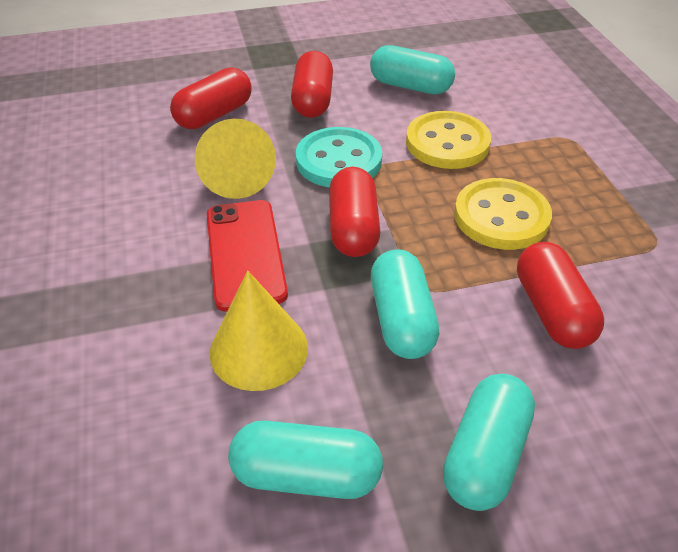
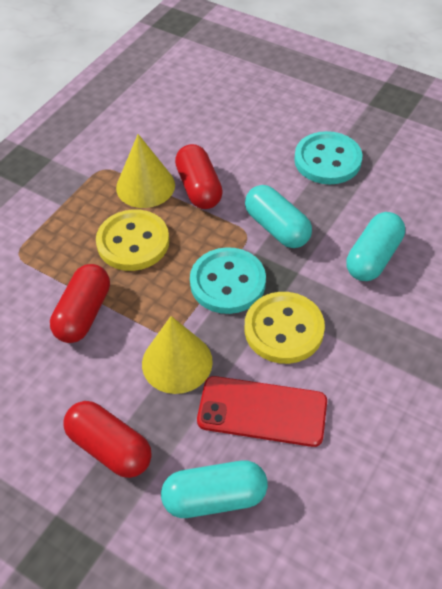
red capsule: [170,67,252,129] [291,51,333,118] [329,167,381,257] [517,242,604,349] = 4 -> [50,264,110,343] [64,401,152,478] [175,144,223,209] = 3
turquoise button: [296,127,382,187] = 1 -> [190,247,266,314] [294,131,362,184] = 2
turquoise capsule: [228,421,383,499] [370,45,455,94] [371,250,439,359] [443,374,535,511] = 4 -> [161,461,268,518] [245,185,312,248] [346,212,405,281] = 3

